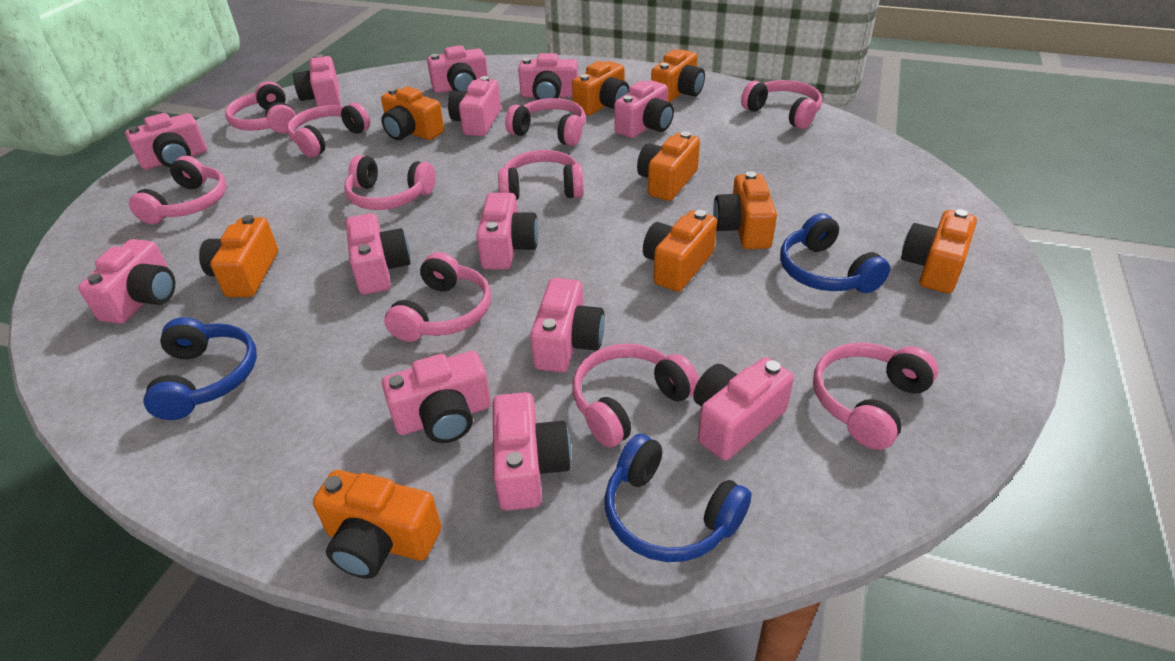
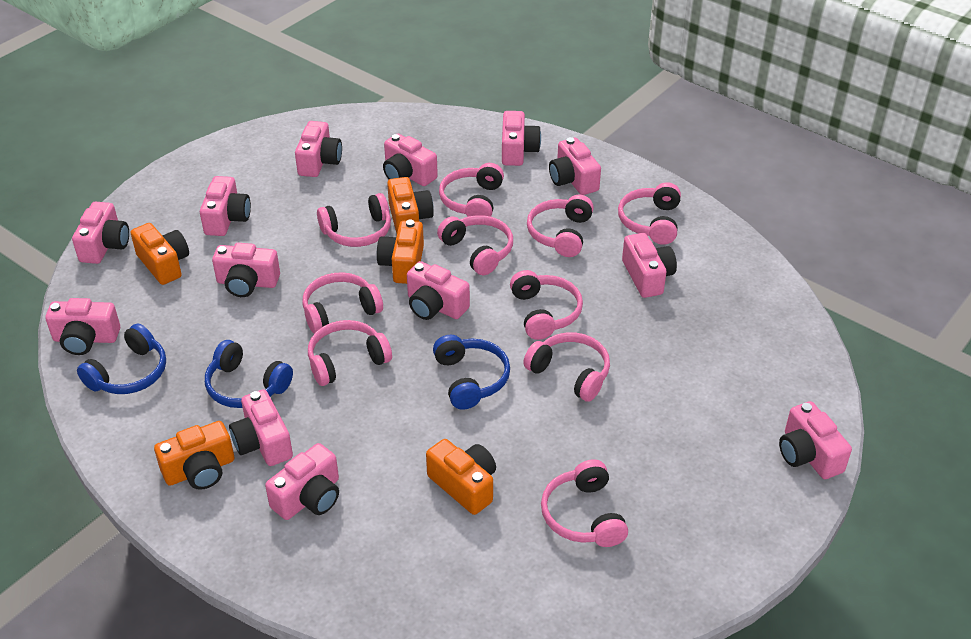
orange camera: [199,215,278,297] [313,470,441,579] [381,87,444,140] [572,61,629,115] [637,131,700,201] [643,210,717,292] [651,49,705,102] [713,171,777,249] [901,209,977,293] = 9 -> [131,223,189,285] [154,421,234,490] [377,219,424,284] [387,177,434,234] [426,439,496,515] = 5

